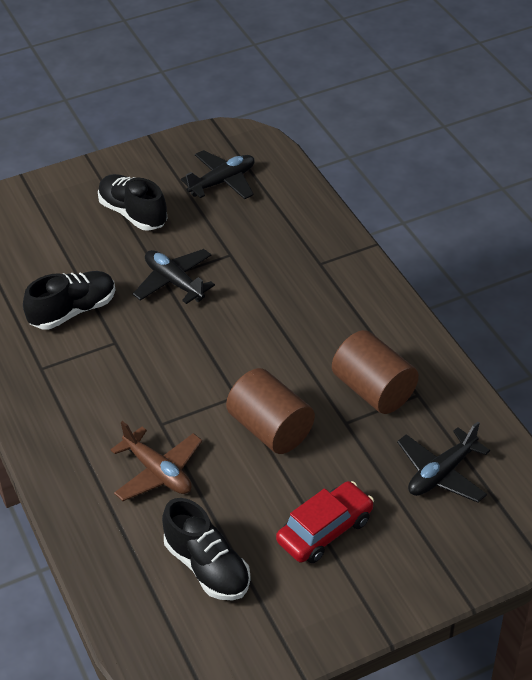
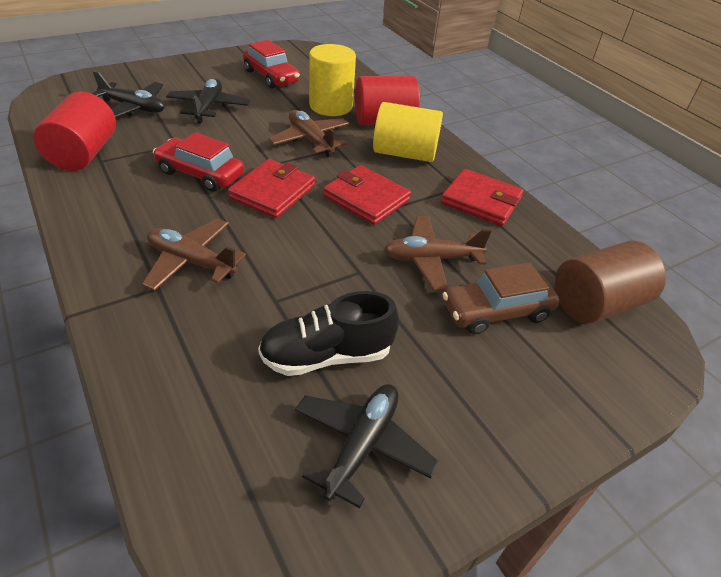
black shoe: [23,271,115,329] [98,174,167,231] [162,498,251,600] = 3 -> [258,291,399,376] = 1
brown car: none = 0 -> [443,262,559,334] = 1
brown cylinder: [226,368,315,454] [332,330,419,414] = 2 -> [555,241,666,324] = 1
brown plane: [111,421,202,501] = 1 -> [142,218,246,291] [268,110,349,157] [384,216,491,291] = 3
red car: [276,481,374,563] = 1 -> [153,132,244,192] [243,40,300,89] = 2
red cylinder: none = 0 -> [33,91,116,171] [355,76,420,125] = 2
red wallet: none = 0 -> [228,159,315,218] [323,165,411,225] [441,169,523,226] = 3
yellow cylinder: none = 0 -> [309,44,356,116] [373,102,443,162] = 2

